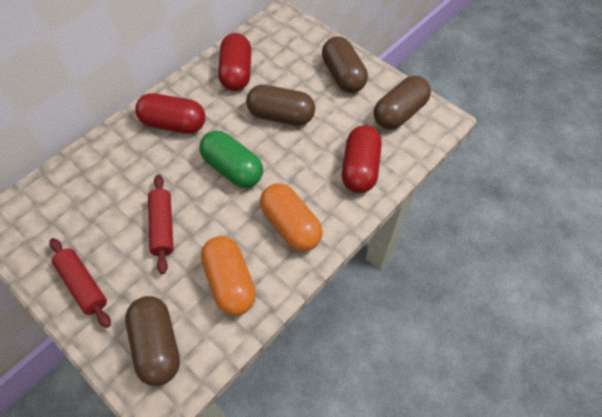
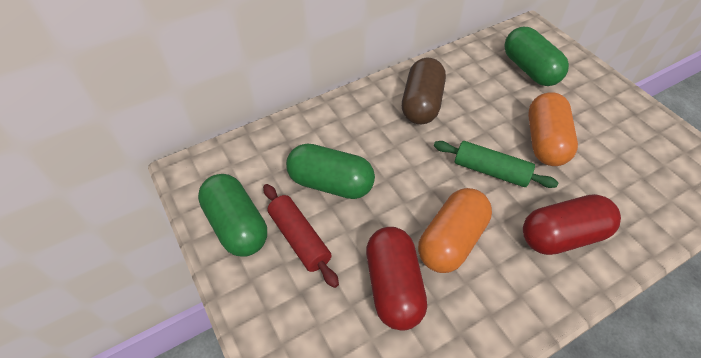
brown capsule: [125,296,180,386] [246,85,315,125] [322,36,368,93] [374,76,431,130] = 4 -> [402,58,446,124] = 1
green capsule: [199,131,263,188] = 1 -> [198,174,267,257] [286,144,375,199] [504,26,569,86] = 3
green rolling pin: none = 0 -> [434,141,558,188] = 1
red capsule: [135,93,206,134] [218,33,251,91] [342,125,382,193] = 3 -> [366,227,427,331] [523,194,621,255] = 2
red rolling pin: [50,238,111,328] [148,175,174,274] = 2 -> [263,184,339,288] = 1

